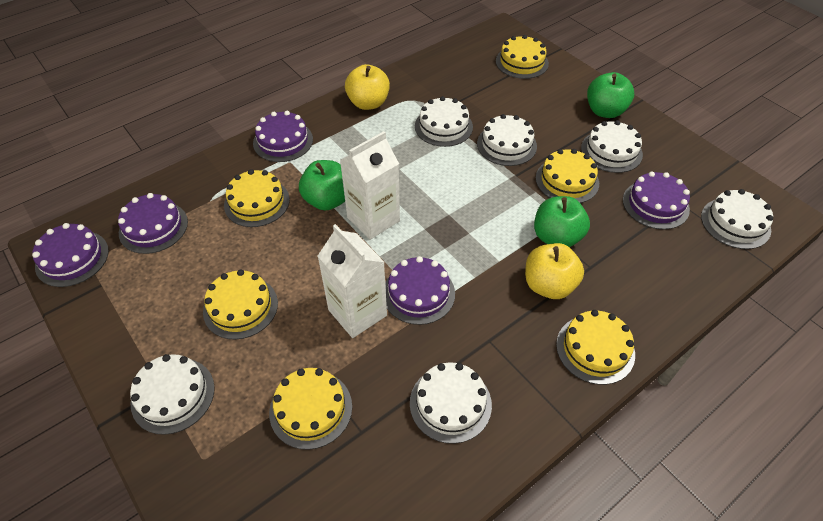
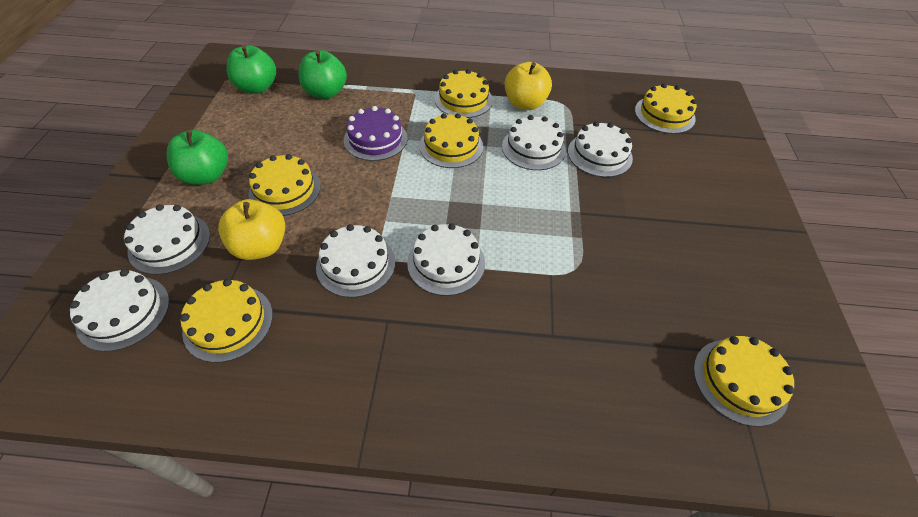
purple cake: [32,223,109,287] [118,193,188,254] [253,111,313,162] [385,256,455,325] [623,171,690,229] = 5 -> [344,106,407,161] = 1
white carton: [318,224,387,338] [340,131,400,240] = 2 -> none = 0

